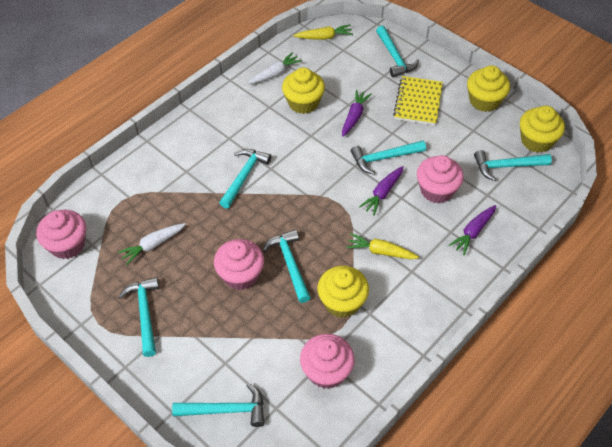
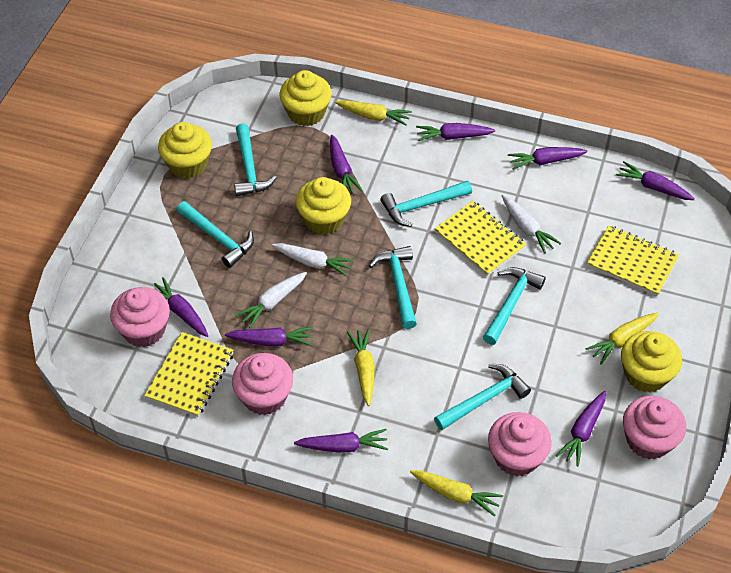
purple carrot: [342,90,372,136] [359,166,404,215] [449,205,496,255] = 3 -> [154,277,208,337] [225,327,313,346] [294,429,388,453] [330,135,363,193] [416,123,495,141] [508,147,588,170] [556,391,606,466] [616,161,695,200] = 8
turquoise hammer: [119,277,159,357] [172,383,264,427] [219,149,271,209] [262,229,311,303] [351,140,426,175] [376,26,419,77] [474,150,552,181] = 7 -> [177,201,254,268] [234,123,277,196] [369,246,417,329] [380,181,472,227] [434,364,531,430] [483,267,546,345] = 6
white carrot: [118,223,186,265] [248,52,302,84] = 2 -> [235,272,307,328] [272,243,354,277] [501,194,562,254] = 3
yellow carrot: [293,24,353,40] [346,233,419,259] = 2 -> [335,100,412,126] [347,329,375,406] [410,470,503,517] [585,313,659,364] = 4
yellow notebook: [393,76,443,125] = 1 -> [144,332,234,417] [434,201,526,276] [587,225,679,296] = 3

